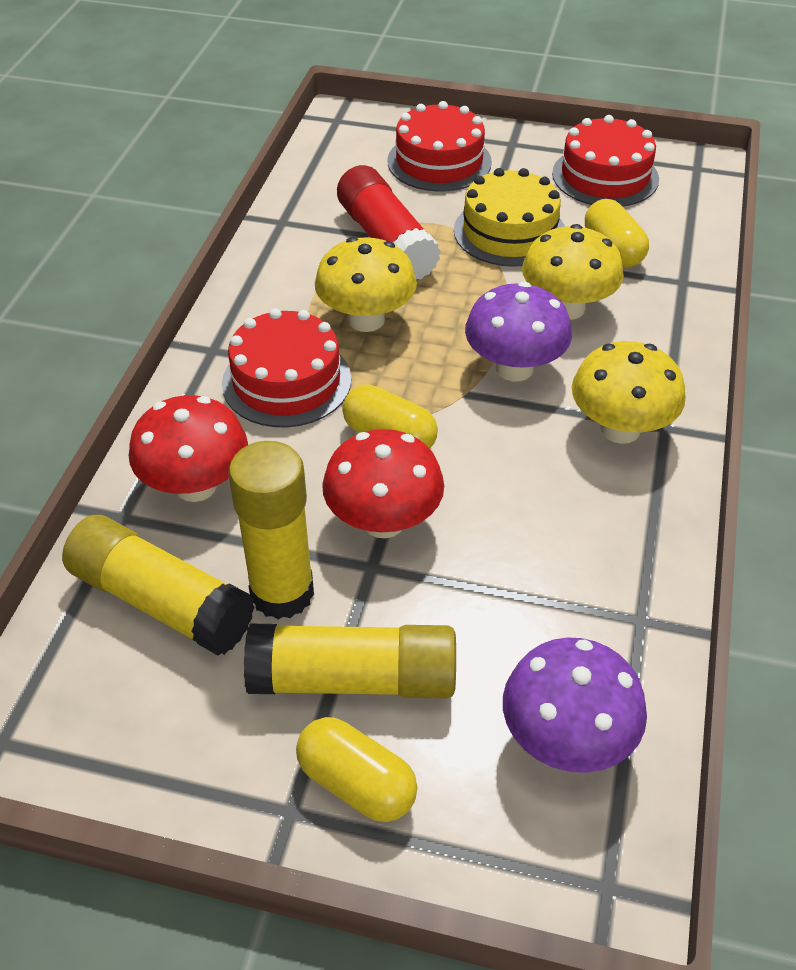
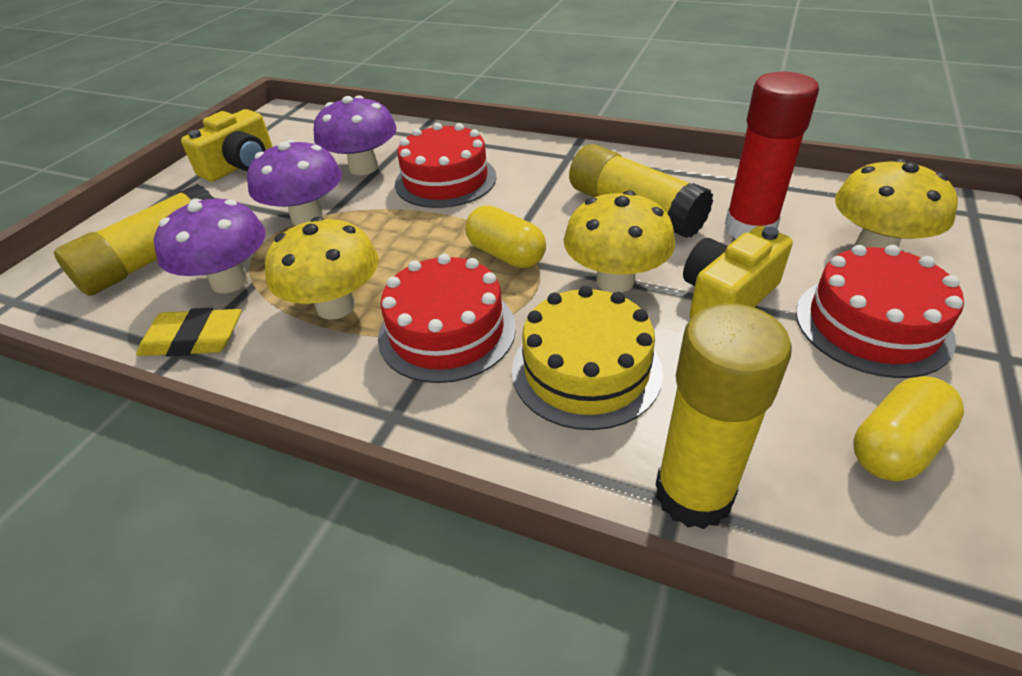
purple mushroom: [465,282,572,381] [503,637,647,773] = 2 -> [154,198,266,293] [247,140,342,226] [314,95,397,175] = 3
red mushroom: [129,395,248,502] [322,429,444,538] = 2 -> none = 0
yellow camera: none = 0 -> [181,109,273,182] [683,226,793,319] = 2
yellow capsule: [296,717,417,822] [342,384,438,448] [585,199,649,268] = 3 -> [466,205,546,268] [853,376,964,481] = 2
yellow eraser: none = 0 -> [136,308,242,357] = 1

